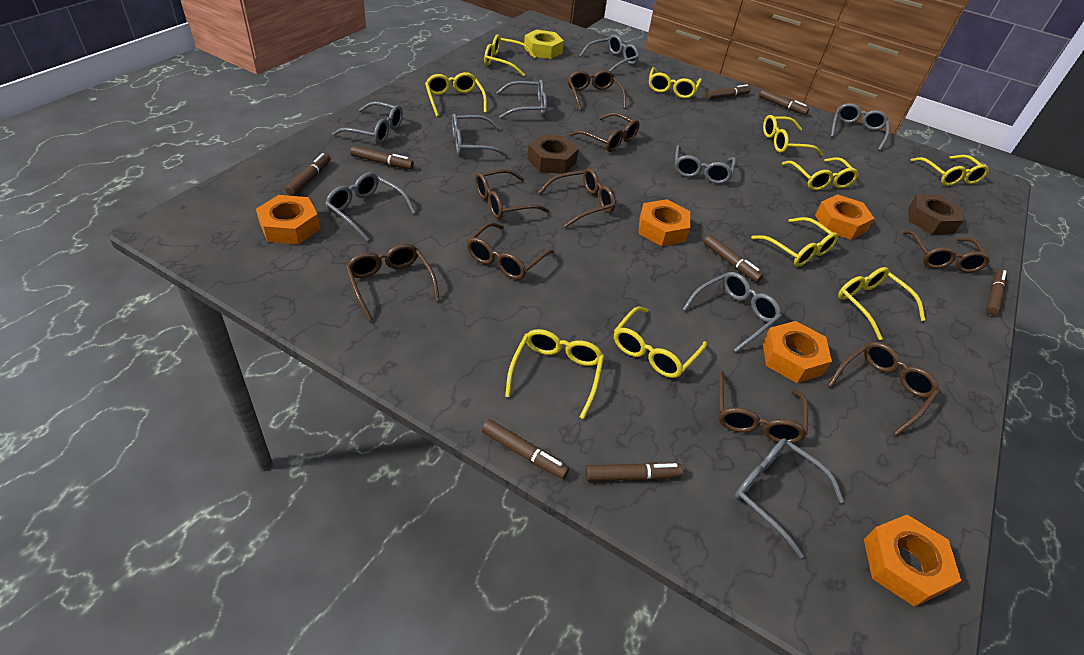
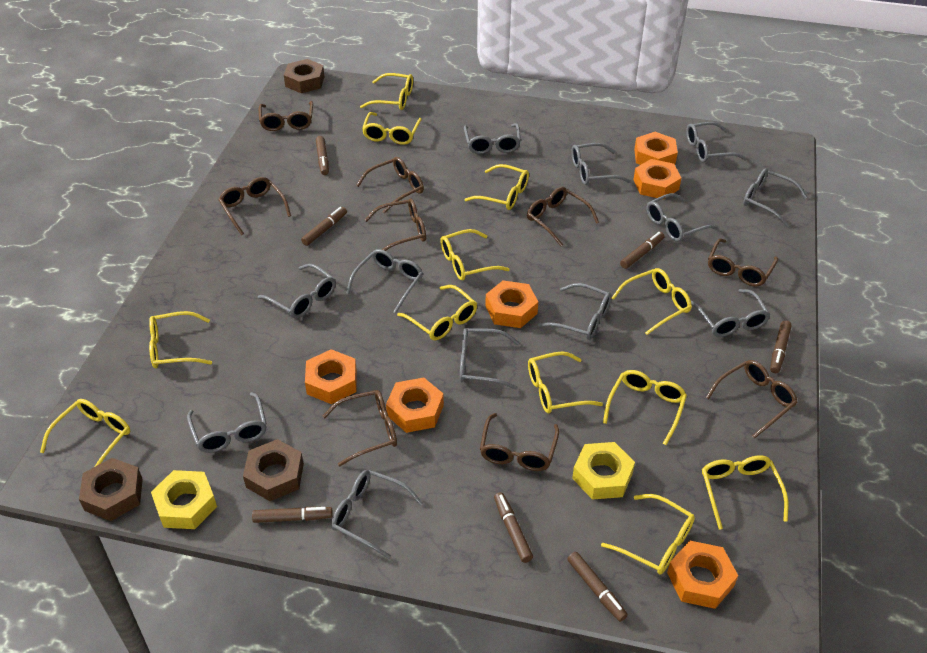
brown marker: [285,153,331,196] [350,146,414,169] [482,419,569,479] [585,462,683,481] [704,235,763,282] [706,85,751,100] [759,89,809,115] [986,270,1007,315] = 8 -> [252,507,333,523] [301,207,347,246] [316,136,329,175] [494,492,533,563] [567,552,628,622] [620,232,664,269] [770,320,792,373] = 7
brown nut: [527,134,578,174] [908,194,964,235] = 2 -> [79,458,143,521] [243,439,304,501] [284,59,325,93] = 3
grey glasses: [325,172,416,241] [332,101,403,144] [452,113,509,158] [496,80,547,118] [579,35,639,72] [675,145,736,184] [683,272,782,353] [735,438,844,558] [831,103,889,151] = 9 -> [187,392,267,453] [258,264,336,318] [331,470,423,559] [346,249,423,313] [460,328,519,390] [464,123,521,154] [538,283,612,340] [571,143,631,185] [647,193,718,242] [686,122,747,162] [691,289,770,337] [743,168,807,226] = 12
orange nut: [256,195,320,244] [638,199,690,246] [763,321,832,383] [815,194,875,240] [864,515,961,607] = 5 -> [305,349,357,404] [386,377,444,433] [485,280,538,328] [633,159,681,199] [634,132,678,165] [667,541,738,609] = 6
yellow glasses: [425,72,487,117] [484,34,536,76] [505,329,604,419] [614,306,707,378] [649,67,702,99] [751,217,838,266] [763,115,823,156] [782,157,859,190] [838,267,925,340] [911,155,989,186] = 10 -> [40,399,130,466] [149,311,212,368] [360,73,413,110] [362,112,422,145] [397,285,477,341] [440,229,510,280] [464,164,529,210] [528,351,603,413] [601,494,695,575] [603,370,687,445] [612,268,692,335] [702,455,788,530] = 12
yellow nut: [524,30,564,59] = 1 -> [151,470,217,529] [572,442,635,500] = 2

